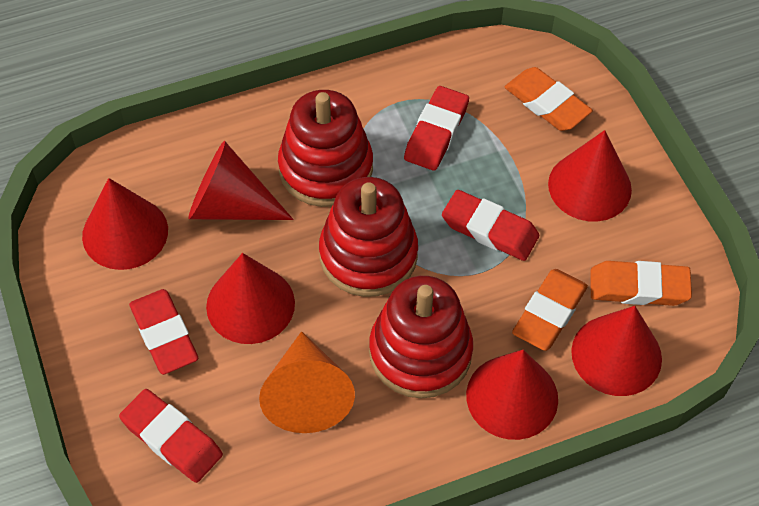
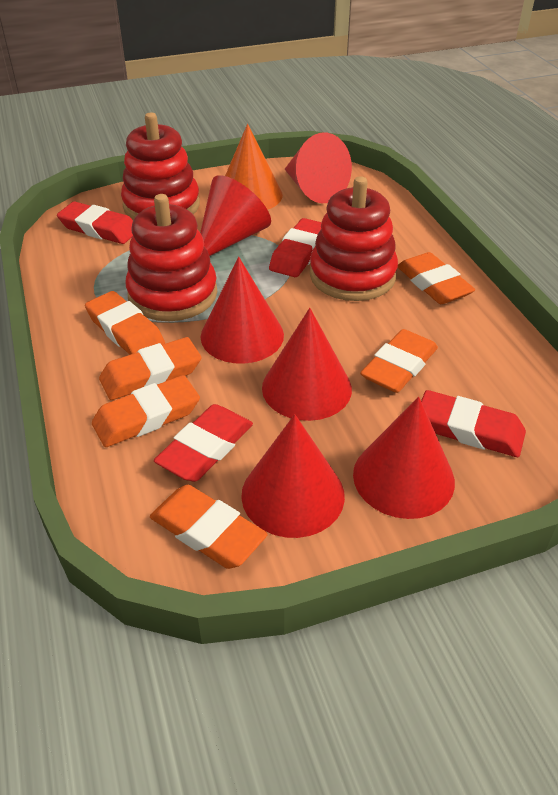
orange eraser: [505,67,593,131] [512,269,588,351] [591,261,692,306] = 3 -> [85,291,165,355] [92,375,200,447] [99,337,201,400] [150,485,268,569] [360,329,438,393] [398,252,475,304] = 6

